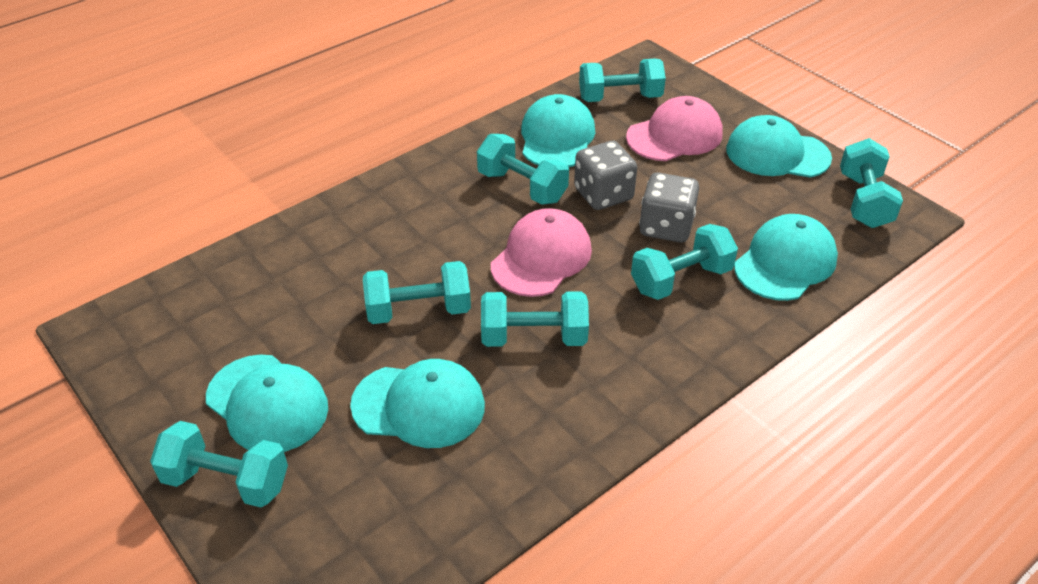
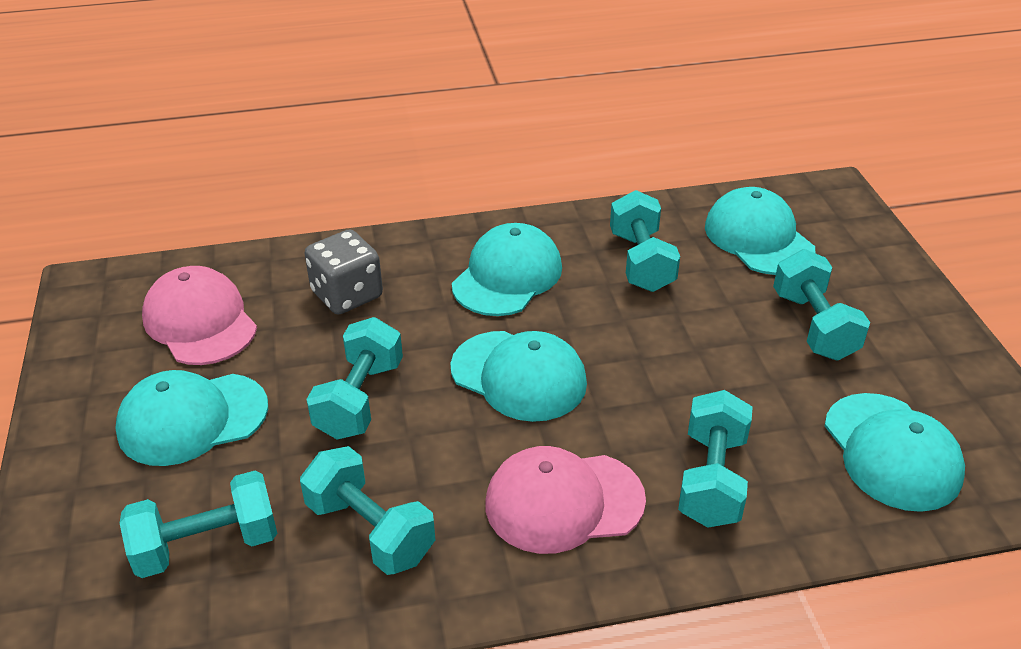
grey dice: [574,141,637,210] [639,172,699,243] = 2 -> [304,230,383,314] = 1
turquoise dumbbell: [150,421,288,508] [363,261,471,324] [477,134,569,205] [481,292,589,347] [579,58,666,102] [631,224,738,300] [840,138,903,228] = 7 -> [120,470,277,578] [300,446,435,575] [306,317,403,440] [610,190,680,292] [678,390,752,528] [773,249,870,360] = 6

